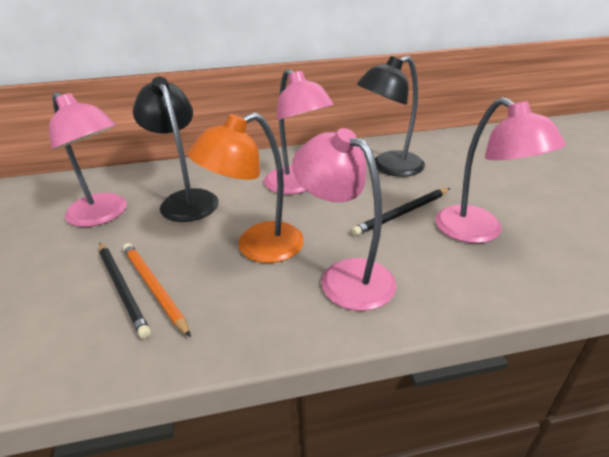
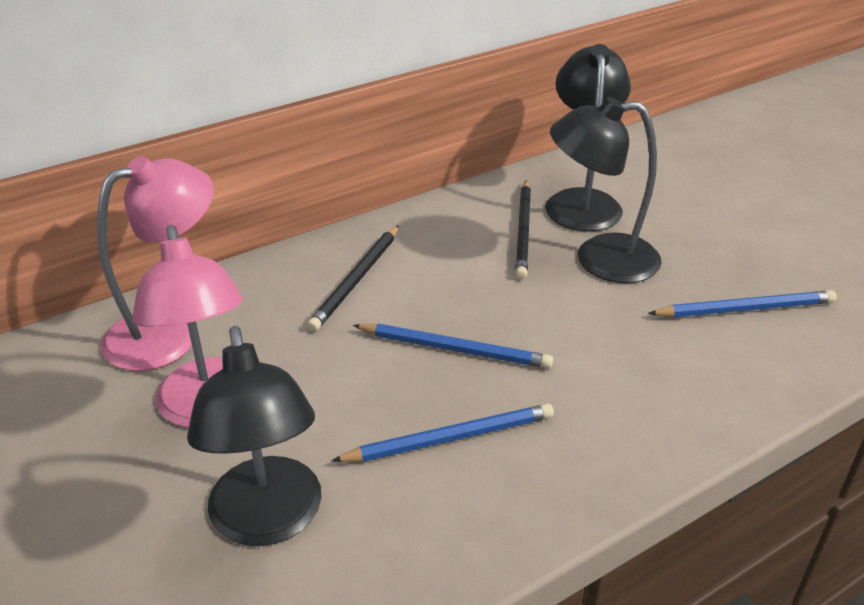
black lamp: [133,77,219,222] [357,56,425,177] = 2 -> [187,326,322,546] [545,44,631,231] [550,97,662,283] = 3
blue pencil: none = 0 -> [331,404,554,462] [353,324,553,369] [648,290,837,317] = 3
orange lamp: [188,113,304,263] = 1 -> none = 0
orange pencil: [123,243,191,337] = 1 -> none = 0
pink lamp: [49,92,127,227] [264,69,334,194] [292,128,396,311] [435,97,566,243] = 4 -> [97,156,214,371] [132,225,243,428] = 2

